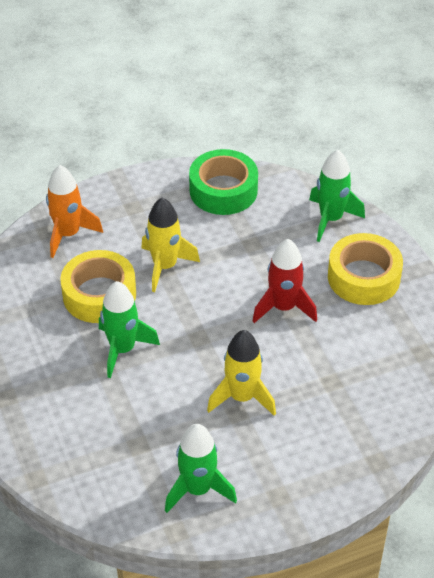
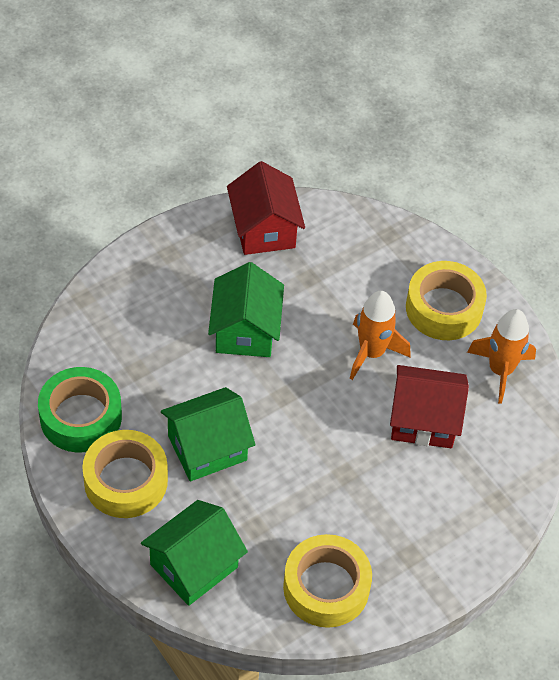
green house: none = 0 -> [141,500,248,606] [161,387,255,481] [208,262,284,357] = 3
green rocket: [99,281,160,378] [165,424,237,513] [309,150,365,242] = 3 -> none = 0
orange rocket: [46,165,103,258] = 1 -> [350,291,411,380] [467,309,536,404] = 2
red house: none = 0 -> [227,161,305,255] [390,365,469,448] = 2
red rocket: [253,239,317,323] = 1 -> none = 0
yellow rocket: [141,197,200,292] [207,330,276,416] = 2 -> none = 0
yellow tape: [60,250,136,323] [328,233,403,305] = 2 -> [82,430,168,518] [283,534,372,628] [406,261,487,340] = 3

